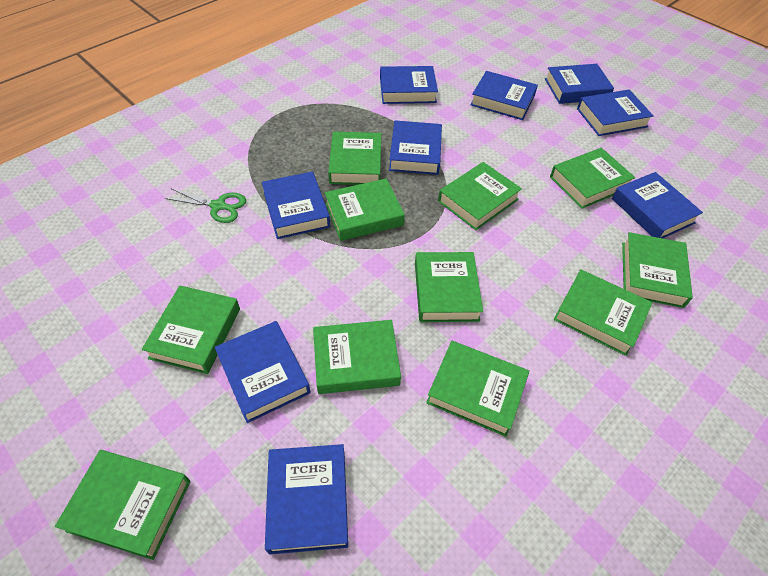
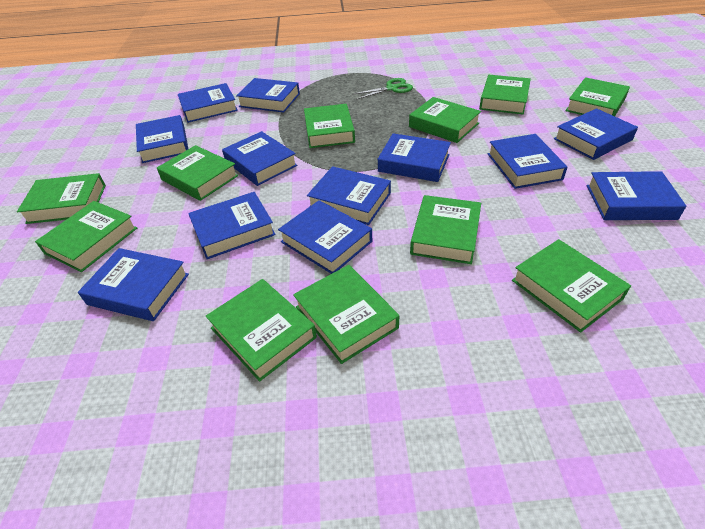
blue book: [215,321,310,423] [262,171,330,239] [265,444,348,555] [380,66,438,104] [389,120,442,175] [470,71,538,120] [545,64,614,104] [577,89,653,136] [612,172,703,238] = 9 -> [78,248,189,321] [136,115,188,163] [178,83,238,123] [188,192,276,259] [222,131,297,186] [236,78,300,113] [278,200,372,274] [307,166,391,225] [378,133,451,182] [488,134,568,189] [554,108,638,160] [587,171,686,220] = 12

